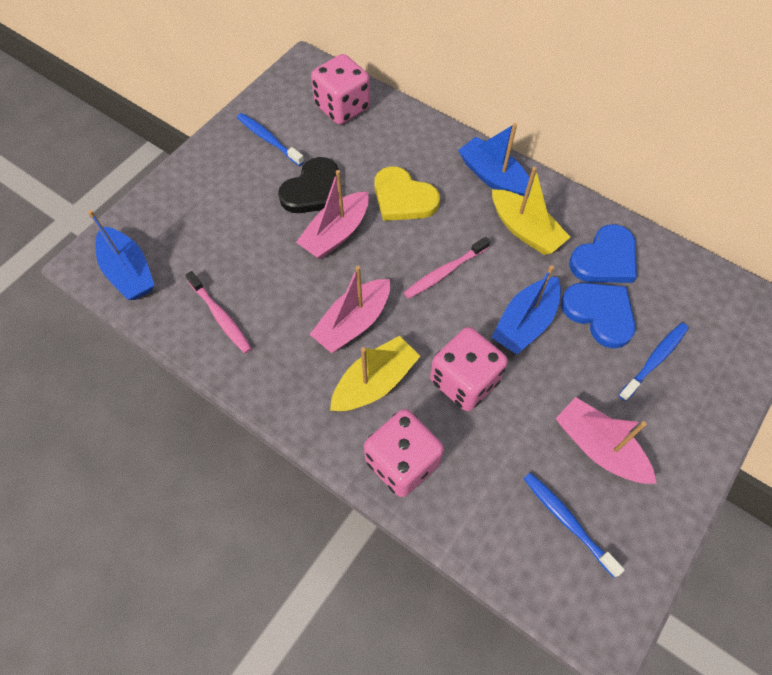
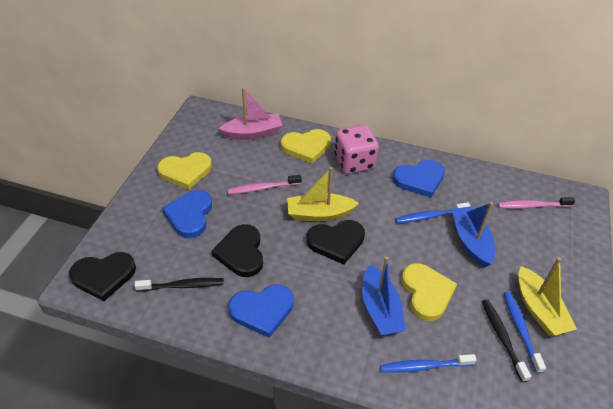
black heart: [278,157,339,213] = 1 -> [69,252,136,301] [212,224,263,277] [306,220,365,264] = 3
black toothbrush: none = 0 -> [134,278,224,291] [482,299,531,382] = 2
blue boat: [88,210,155,300] [458,123,532,197] [491,265,561,354] = 3 -> [362,257,406,336] [452,202,495,268] = 2
blue heart: [561,283,636,349] [569,224,637,283] = 2 -> [162,190,212,238] [229,284,294,338] [392,160,445,198] = 3
pink boat: [296,170,369,259] [309,266,390,353] [555,397,656,484] = 3 -> [219,87,283,140] = 1
pink dice: [311,54,370,125] [364,409,444,497] [430,327,508,411] = 3 -> [335,125,379,174] = 1
yellow heart: [374,166,440,221] = 1 -> [157,152,212,190] [281,129,331,164] [401,263,457,321] = 3

